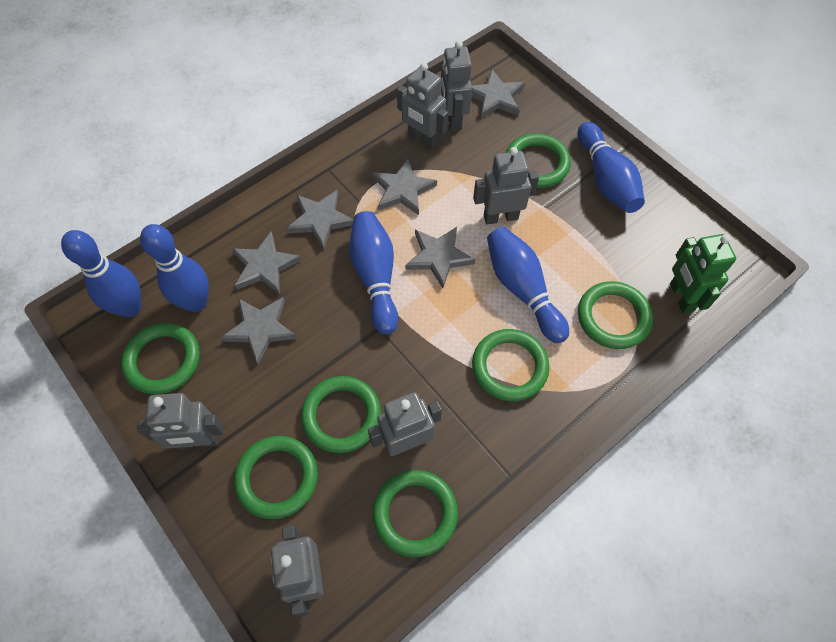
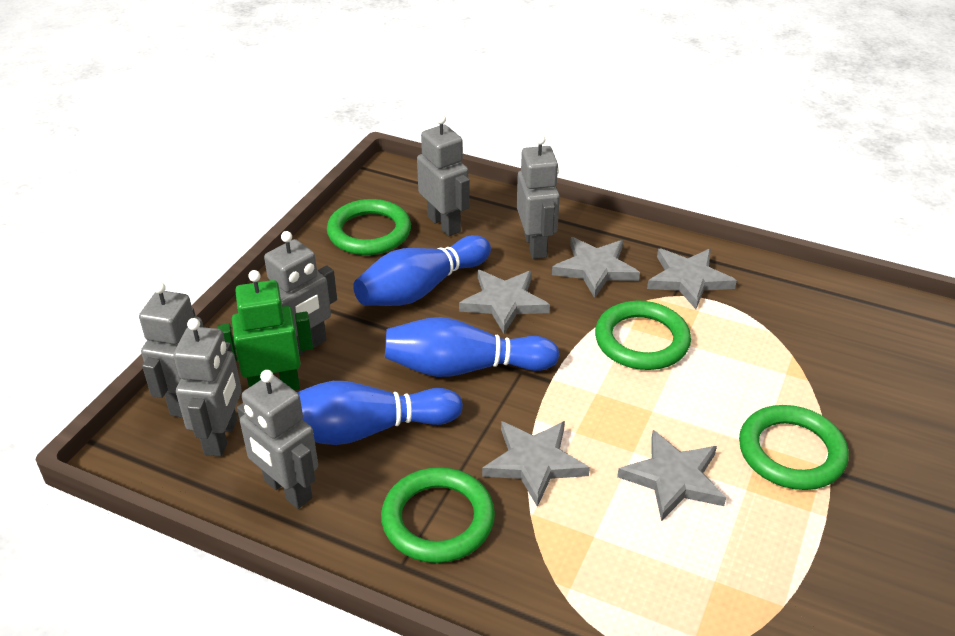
blue bowling pin: [61,230,141,317] [140,224,209,312] [349,211,398,335] [487,227,569,343] [577,122,645,213] = 5 -> [297,381,463,445] [353,235,491,306] [385,317,559,377] = 3
green ring: [121,323,200,394] [234,436,318,519] [301,376,381,453] [373,470,458,557] [472,329,550,401] [506,133,571,188] [578,281,653,349] = 7 -> [327,199,411,255] [381,467,495,563] [595,301,691,370] [739,405,849,490] = 4
grey star: [221,297,297,364] [232,231,301,294] [286,190,354,249] [372,159,437,215] [405,227,475,288] [472,69,525,118] = 6 -> [459,270,550,334] [482,421,590,507] [552,237,640,298] [617,430,726,521] [647,249,737,309] = 5

